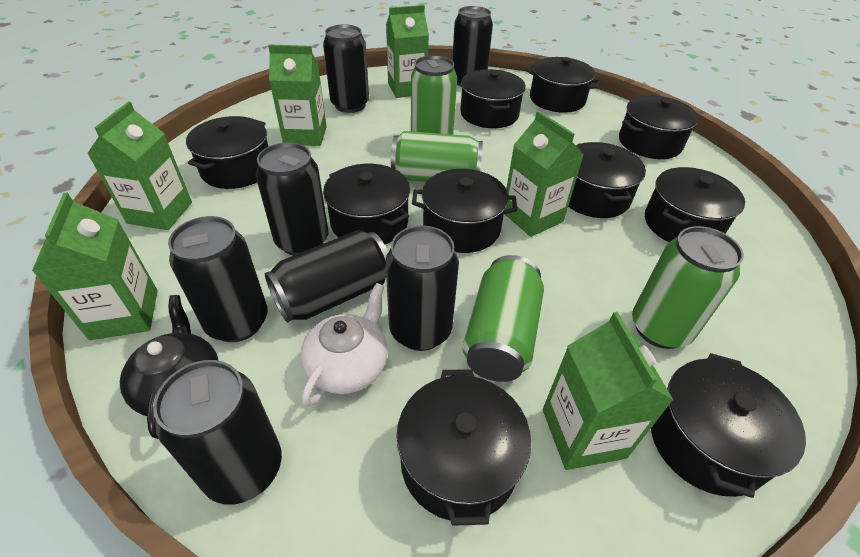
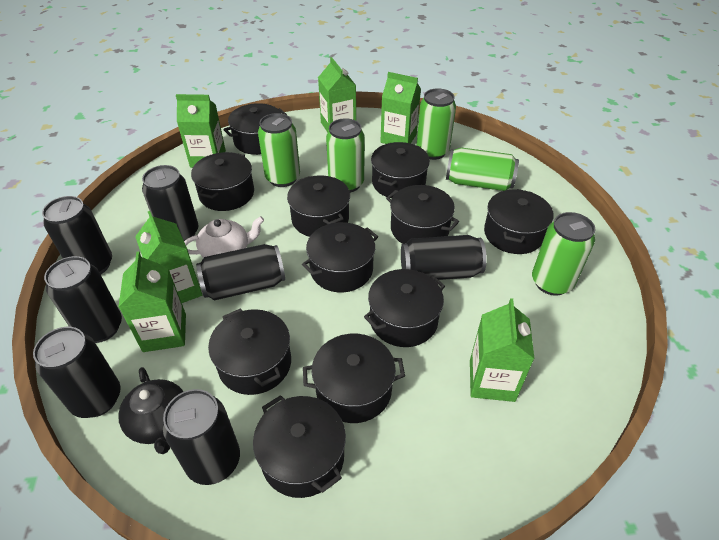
black pot: [186,116,269,189] [323,164,410,245] [396,369,531,526] [412,169,517,253] [460,69,526,128] [526,57,601,113] [568,142,646,218] [619,95,698,159] [645,167,745,242] [651,353,806,498] = 10 -> [191,152,254,211] [208,309,291,395] [224,103,287,155] [253,395,346,498] [287,176,350,237] [302,222,378,292] [303,334,405,423] [364,269,445,347] [371,142,430,198] [386,185,459,244] [484,189,554,254] = 11
green can: [391,131,483,182] [411,55,457,135] [462,255,544,382] [632,226,744,349] = 4 -> [258,113,300,187] [326,118,365,193] [417,88,456,160] [446,148,519,191] [532,212,595,296] = 5

